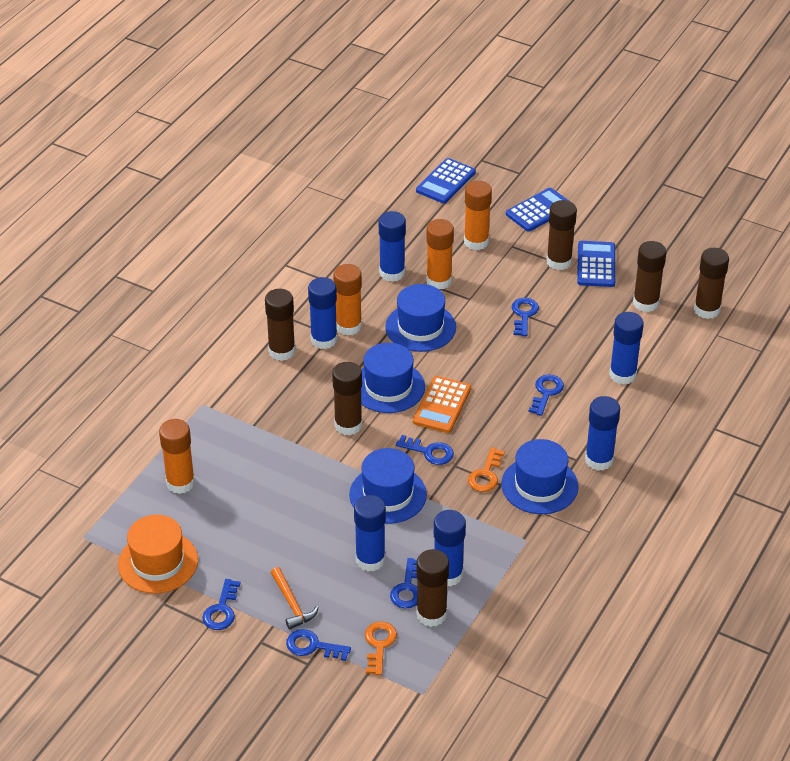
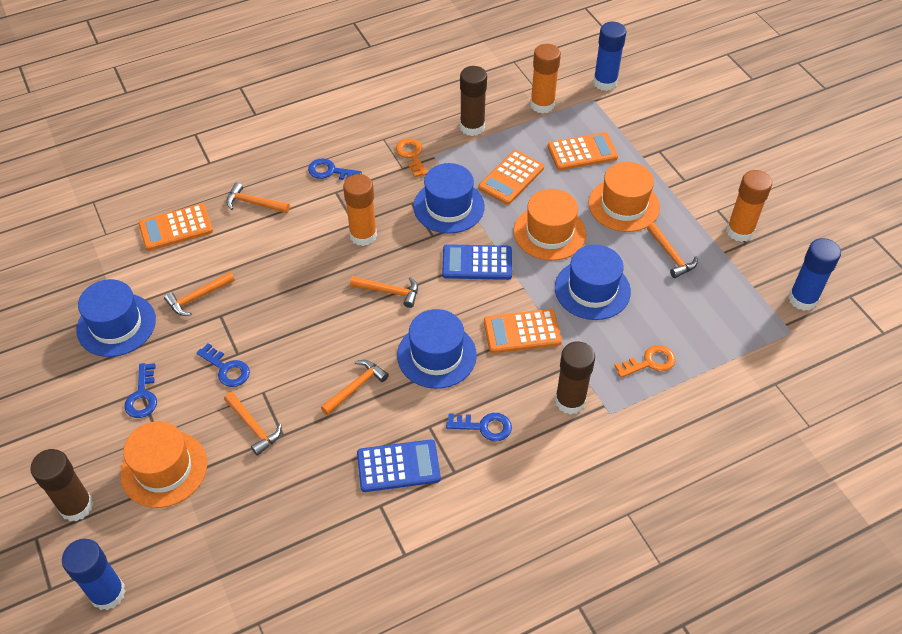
blue calculator: [416,158,476,203] [506,188,569,232] [577,241,615,287] = 3 -> [357,439,441,492] [442,244,512,280] = 2
blue glue stick: [308,277,337,349] [354,495,386,571] [379,211,406,282] [434,510,466,587] [585,396,620,471] [609,312,644,385] = 6 -> [62,539,126,610] [593,22,626,91] [788,238,841,311] = 3
blue key: [202,579,240,630] [286,629,351,661] [390,558,418,608] [396,435,454,465] [512,298,539,336] [529,374,564,416] = 6 -> [124,363,157,418] [197,343,250,387] [308,158,362,180] [446,413,512,441] = 4
brown glue stick: [265,289,296,361] [332,362,362,436] [416,549,449,627] [546,200,577,270] [633,241,666,312] [694,248,729,319] = 6 -> [30,449,93,521] [460,66,487,136] [555,341,595,415] = 3
orange calculator: [413,376,471,433] = 1 -> [138,204,213,251] [478,150,544,205] [484,309,562,353] [547,132,618,170] = 4
orange glue stick: [159,419,195,494] [333,264,362,336] [426,219,454,289] [464,181,492,250] = 4 -> [343,174,377,246] [530,44,561,113] [726,170,772,242] = 3
orange hammer: [271,567,319,630] = 1 -> [164,272,235,316] [224,392,282,456] [226,182,290,213] [321,360,389,415] [350,276,418,308] [647,223,698,278] = 6
orange hat: [118,515,198,594] = 1 -> [120,421,207,508] [513,189,586,261] [589,162,660,232] = 3

